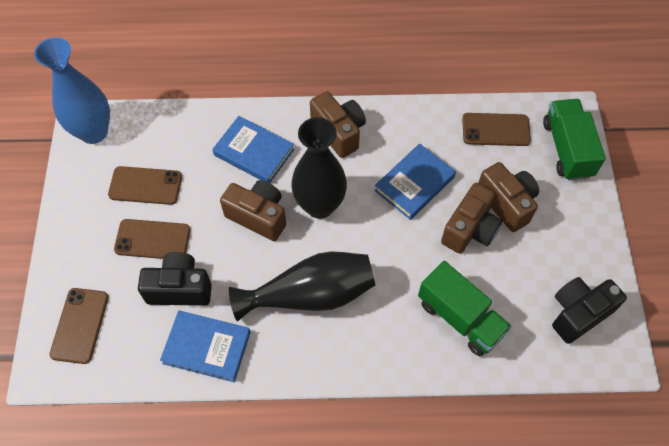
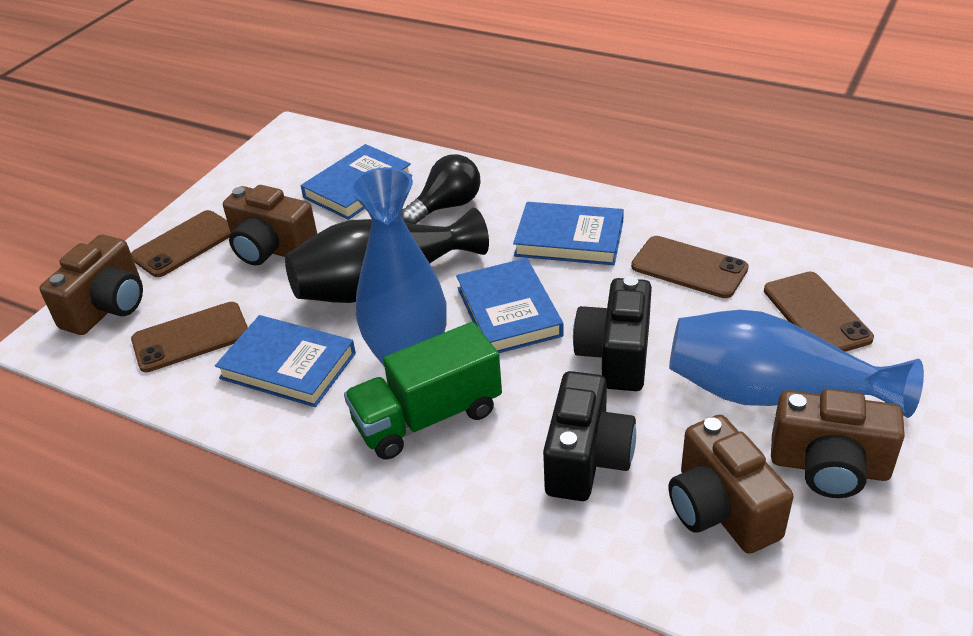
black light bulb: none = 0 -> [402,154,481,224] = 1
black vase: [229,251,375,322] [291,117,347,219] = 2 -> [285,208,489,303] = 1
blue book: [160,311,251,382] [212,116,294,183] [374,143,456,220] = 3 -> [215,315,356,407] [301,144,412,220] [456,258,564,353] [513,202,624,265] = 4
blue vase: [34,37,110,144] = 1 -> [350,167,447,366] [669,310,924,418] = 2
green truck: [418,261,512,356] [543,99,606,181] = 2 -> [344,322,502,460] = 1

